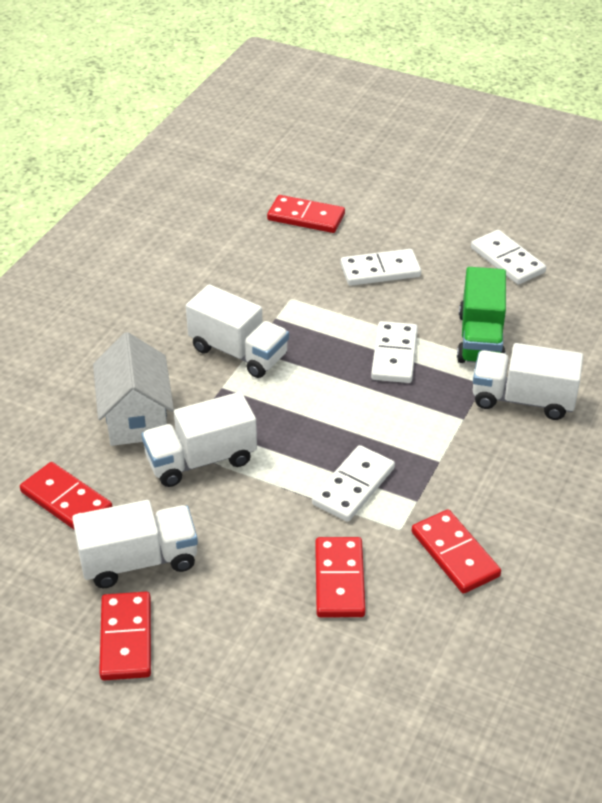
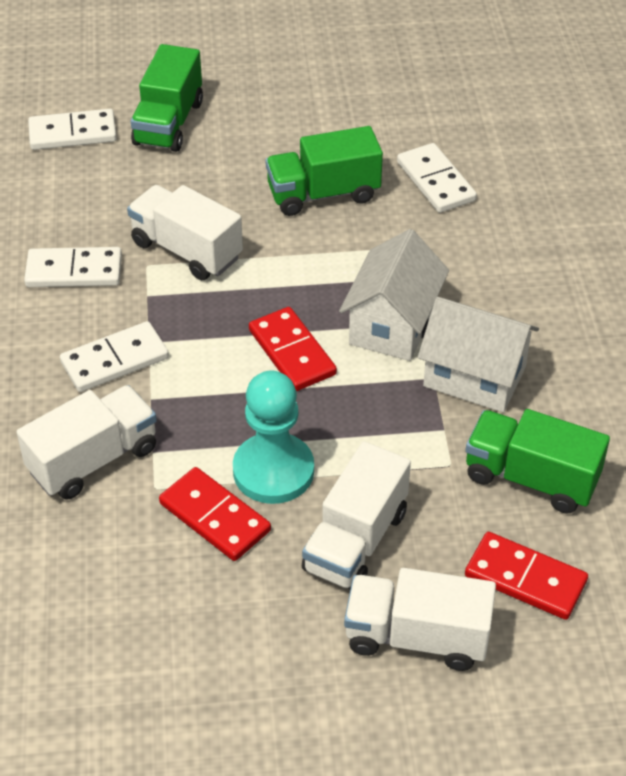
green truck: [457,267,506,363] = 1 -> [131,44,203,152] [265,126,383,216] [465,409,610,514] = 3
red domino: [20,462,112,529] [99,592,151,680] [267,195,345,233] [315,537,365,617] [412,509,501,594] = 5 -> [159,467,271,561] [249,307,337,391] [465,532,588,620] = 3
turquoise pawn: none = 0 -> [233,371,314,504] = 1
white house: [93,332,174,446] = 1 -> [339,229,449,361] [418,297,539,413] = 2

